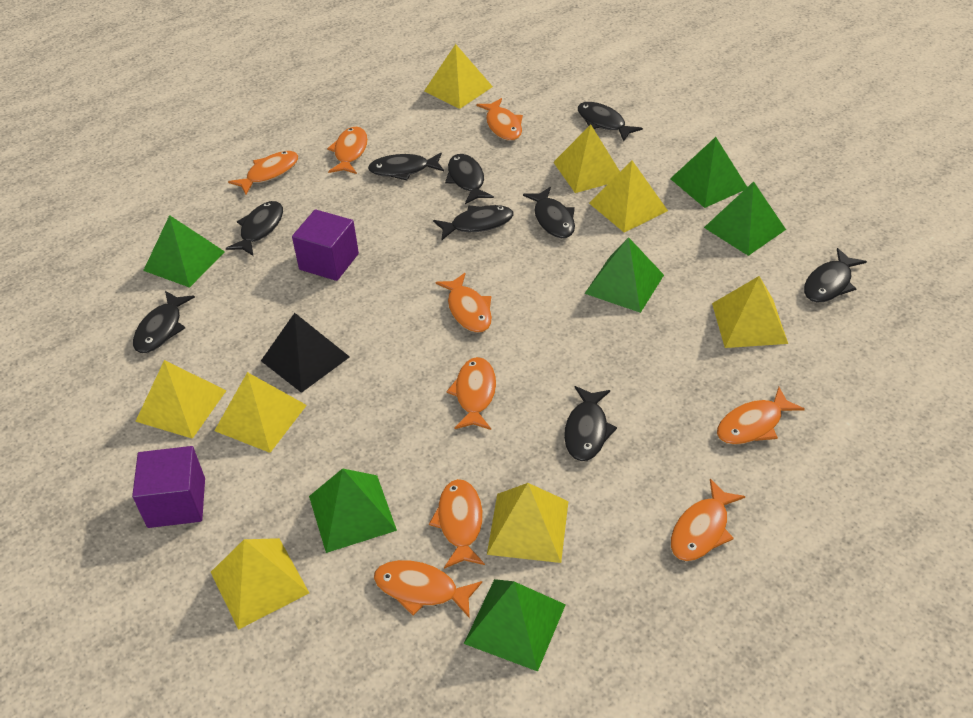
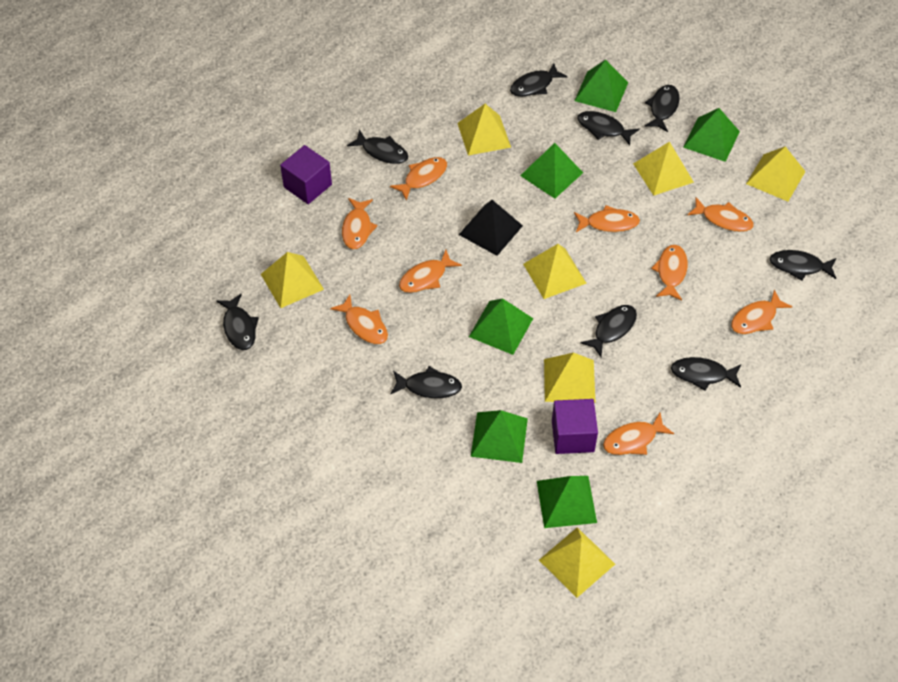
yellow pyramid: [135,360,227,439] [211,538,309,630] [214,372,307,453] [424,44,493,109] [487,483,568,563] [553,125,620,193] [589,161,668,233] [712,276,788,348] = 8 -> [261,252,324,308] [457,104,511,155] [523,244,587,299] [539,527,615,598] [544,353,595,403] [633,142,694,196] [746,146,806,201] = 7

